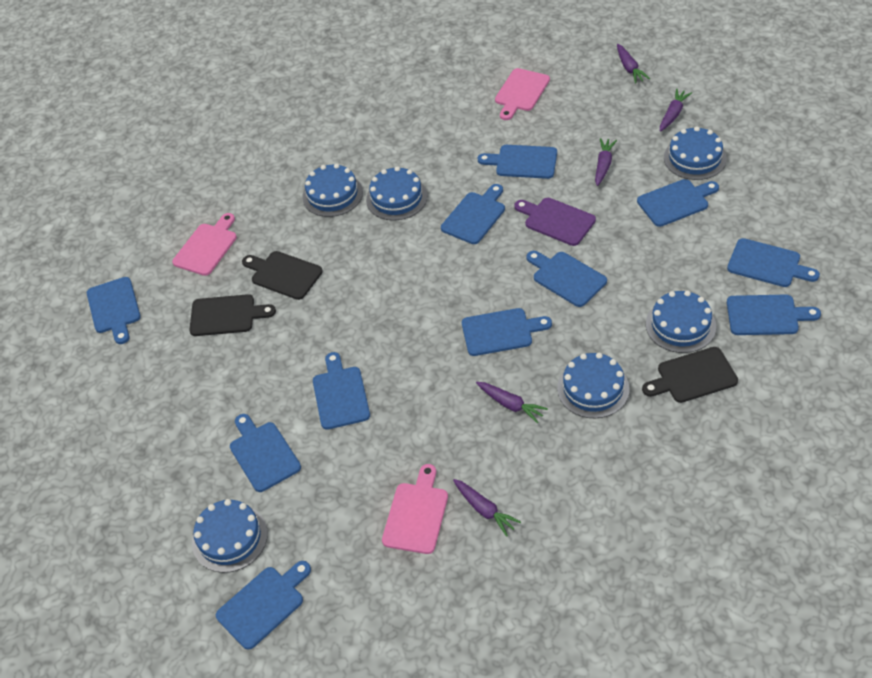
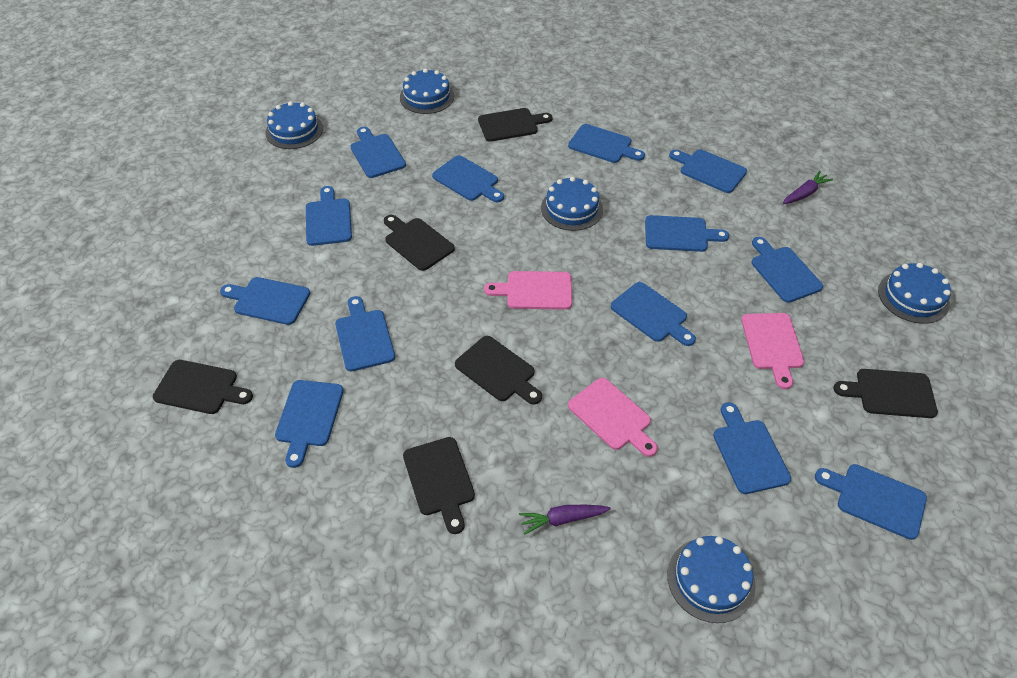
black cutting board: [189,294,276,336] [242,251,323,300] [642,347,738,403] = 3 -> [153,360,253,414] [384,215,455,271] [403,437,475,534] [455,336,542,405] [478,108,552,142] [834,369,938,418] = 6
blue cake: [192,499,268,573] [302,164,363,217] [366,166,427,220] [557,353,630,418] [646,290,716,353] [664,126,727,180] = 6 -> [265,101,323,149] [400,68,454,114] [541,177,603,231] [667,536,756,623] [878,263,951,324] = 5
blue cutting board: [87,277,141,344] [216,561,311,650] [230,414,301,492] [313,352,370,430] [441,184,505,244] [462,308,552,356] [478,145,557,179] [526,251,607,307] [637,179,719,227] [727,238,820,287] [727,295,821,335] = 11 -> [220,277,310,325] [275,380,344,468] [306,186,352,246] [335,296,395,371] [351,127,406,178] [432,155,504,202] [568,124,645,163] [611,282,696,346] [645,215,729,252] [669,150,747,193] [713,402,791,494] [751,237,823,303] [815,464,927,540] = 13
purple carrot: [453,479,521,537] [476,382,548,424] [595,138,617,186] [617,44,650,84] [660,89,692,132] = 5 -> [519,505,611,535] [782,171,833,204] = 2
purple cutting board: [514,198,596,246] = 1 -> none = 0

